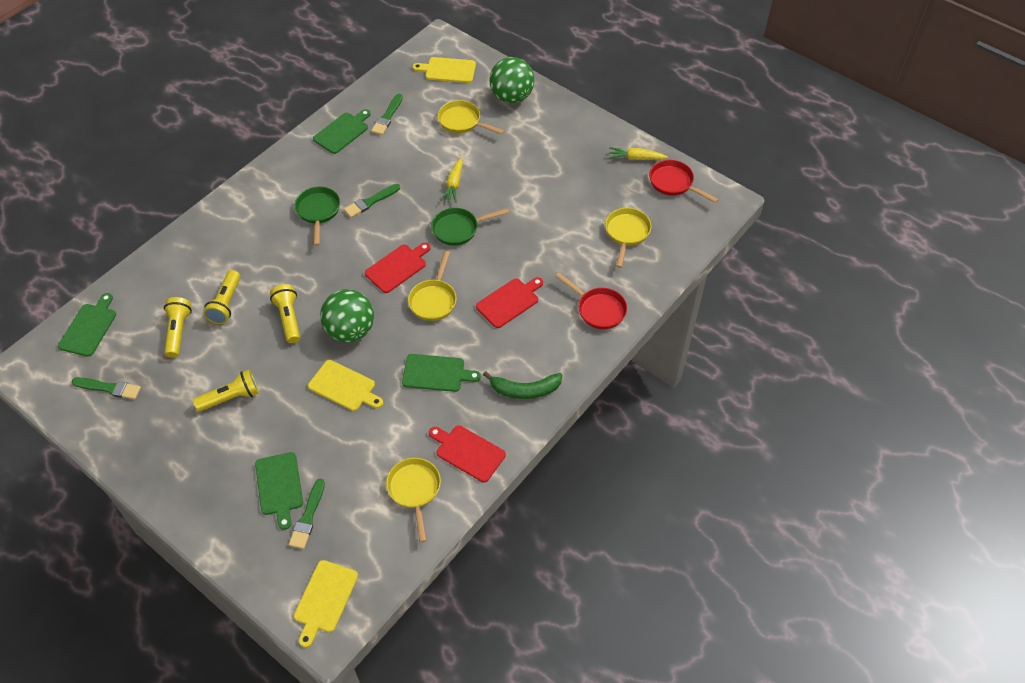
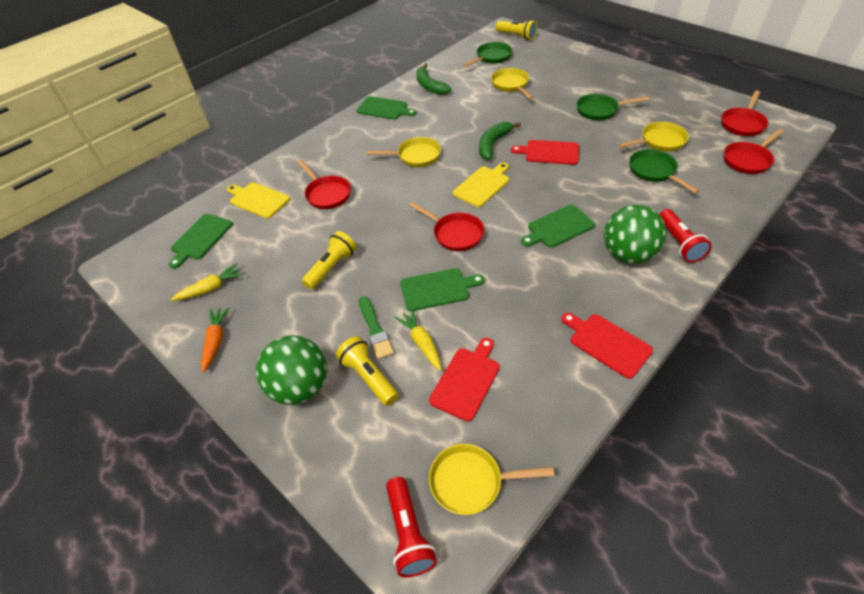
green banana: [483,371,562,399] = 1 -> [416,64,452,95] [479,122,521,160] = 2
green brush: [71,377,141,400] [289,479,325,549] [344,184,400,218] [371,94,403,135] = 4 -> [359,296,394,359] = 1
green pan: [294,187,340,246] [431,208,509,246] = 2 -> [463,42,513,67] [577,94,649,120] [629,149,700,194] = 3
orange carrot: none = 0 -> [201,307,229,373] = 1
red flashlight: none = 0 -> [386,477,437,577] [659,209,712,262] = 2
red pan: [555,273,627,329] [649,160,719,203] = 2 -> [298,160,351,209] [409,202,484,251] [721,90,769,136] [724,129,784,174] = 4
yellow cutting board: [294,560,358,648] [308,360,383,411] [413,57,476,83] = 3 -> [227,182,290,218] [453,163,509,207] = 2
yellow flashlight: [164,297,192,358] [193,370,259,412] [203,270,240,324] [270,284,300,343] = 4 -> [302,231,357,290] [336,336,399,406] [496,19,538,40] = 3

